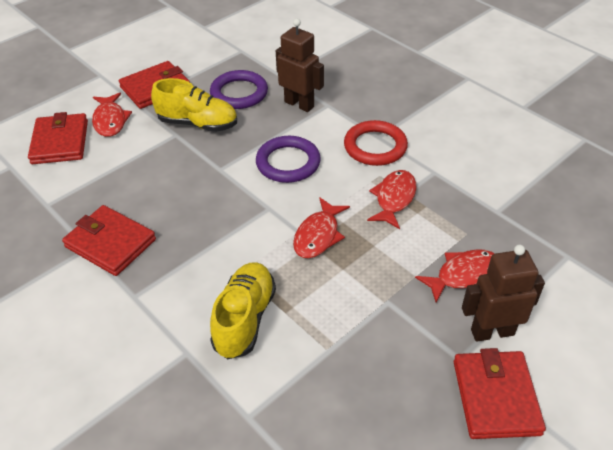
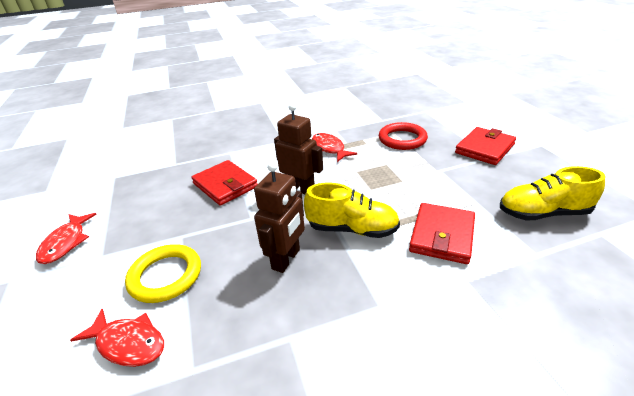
purple ring: [210,70,268,109] [256,136,321,183] = 2 -> none = 0
red fish: [92,93,132,137] [293,197,350,258] [367,170,417,229] [415,250,494,303] = 4 -> [36,213,97,264] [70,309,164,367] [312,133,357,162] = 3
red wallet: [28,112,88,164] [62,205,156,276] [119,61,190,109] [454,348,546,439] = 4 -> [191,160,257,206] [409,203,475,264] [455,127,516,165] = 3
yellow ring: none = 0 -> [125,244,201,303] = 1

